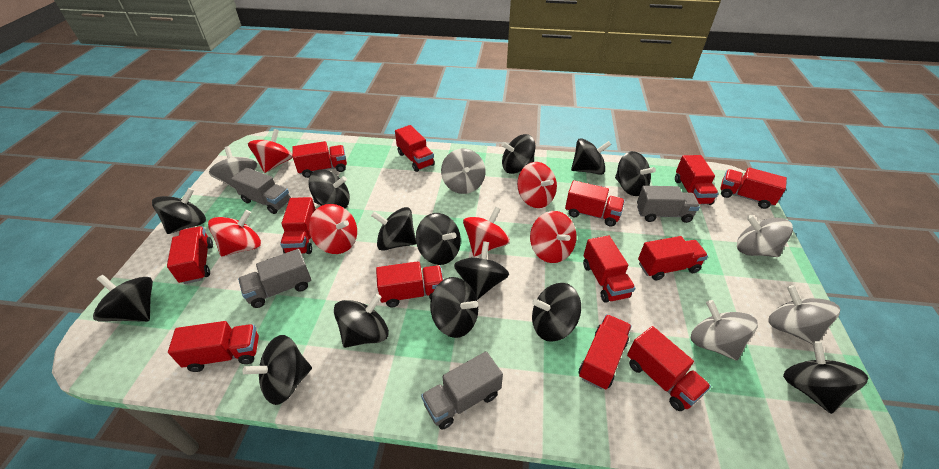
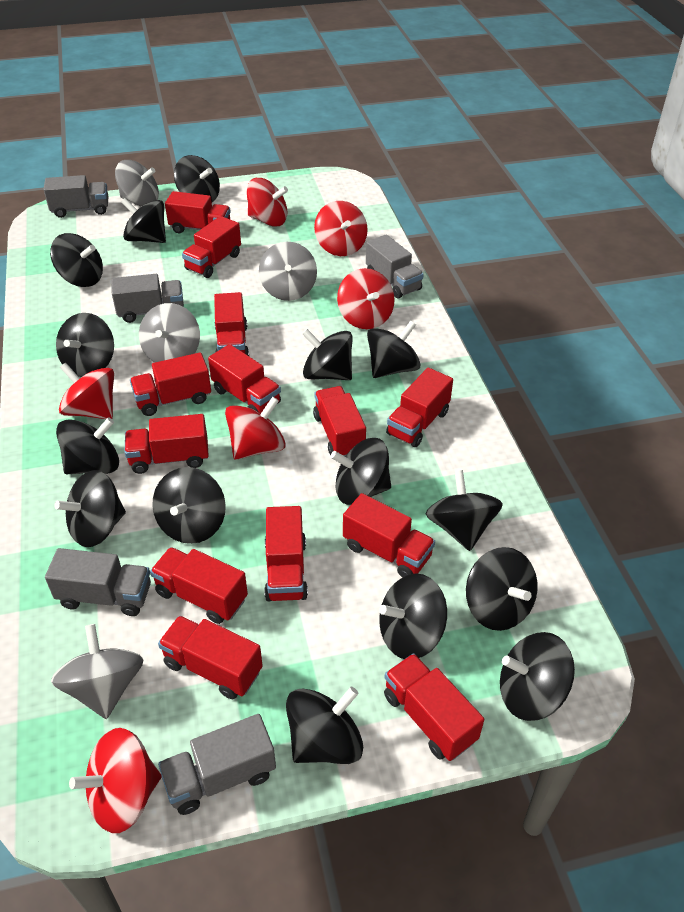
black spinning top: [93,275,153,322] [152,188,206,234] [243,335,312,405] [309,169,350,208] [334,294,389,348] [371,207,416,251] [416,213,461,265] [430,277,478,338] [454,241,509,300] [501,134,535,174] [532,283,581,342] [571,138,611,175] [615,151,656,196] [783,341,868,414] = 14 -> [50,233,103,287] [54,470,126,547] [56,313,114,377] [56,417,119,474] [121,198,166,243] [152,467,226,544] [174,155,220,202] [286,687,363,764] [302,329,352,380] [330,438,391,505] [367,321,421,378] [379,573,447,659] [426,470,503,551] [466,547,538,631] [500,632,575,721] = 15
grey spinning top: [209,146,257,189] [441,149,486,194] [691,300,758,360] [737,215,793,257] [768,285,840,344] = 5 -> [51,624,143,719] [115,160,159,206] [139,303,200,363] [259,242,317,301] = 4
grey truck: [231,167,291,214] [238,249,311,308] [421,351,503,430] [637,186,700,223] = 4 -> [44,175,108,218] [45,548,151,616] [111,274,184,323] [158,714,276,815] [366,234,424,298] = 5

